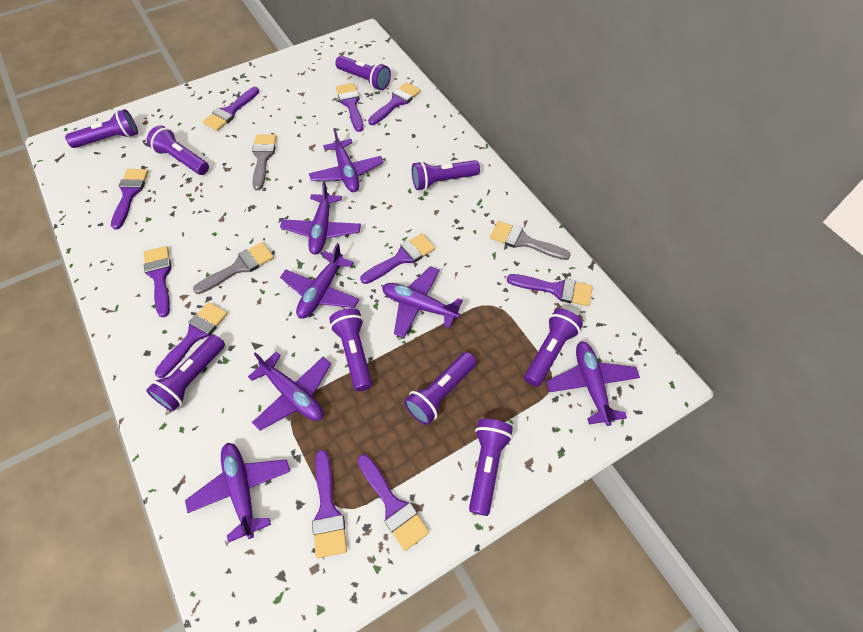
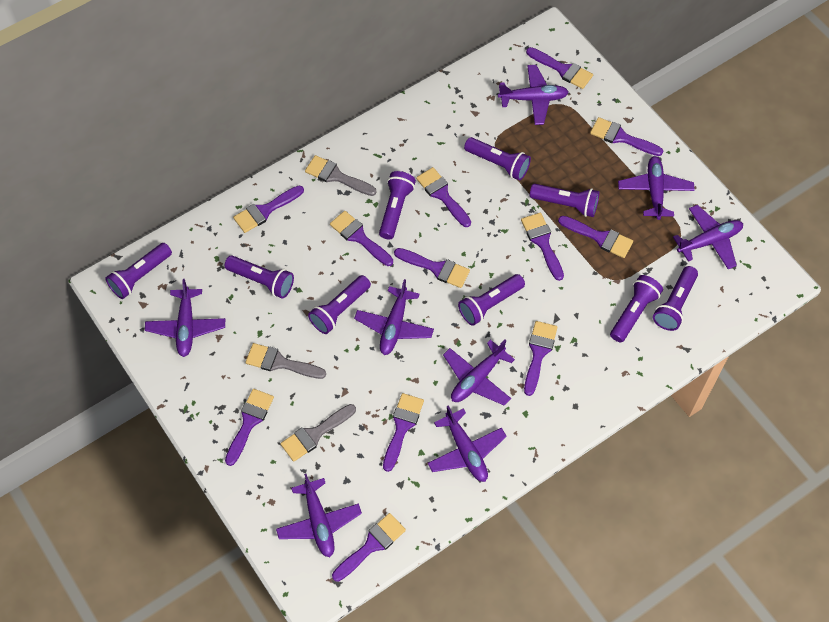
purple brush: [111,169,149,230] [144,246,171,318] [155,302,228,378] [203,87,259,131] [312,450,347,558] [336,83,364,132] [357,454,429,551] [360,233,435,284] [368,82,421,125] [507,274,593,306] = 10 -> [225,389,274,466] [233,185,304,233] [330,211,393,266] [332,513,406,582] [383,393,424,472] [394,248,470,288] [416,167,471,227] [521,212,564,281] [524,321,558,396] [526,47,593,89] [558,216,633,258] [590,117,663,156] = 12
purple plane: [185,443,290,543] [248,351,331,431] [280,181,361,255] [280,243,360,319] [309,128,383,192] [382,266,463,338] [546,341,640,426] = 7 -> [145,279,225,357] [276,474,362,557] [354,279,434,355] [428,405,507,482] [443,340,515,406] [498,65,569,125] [618,156,695,220] [673,205,743,269] = 8

